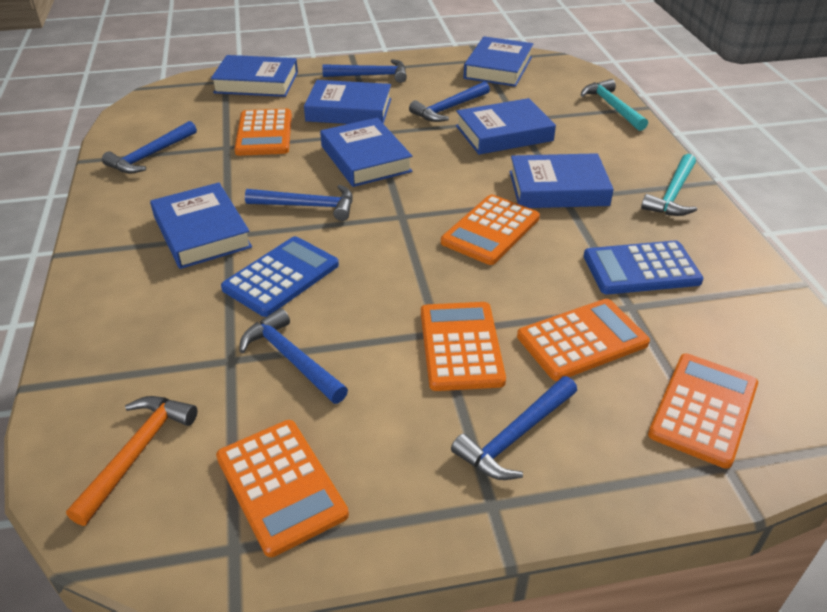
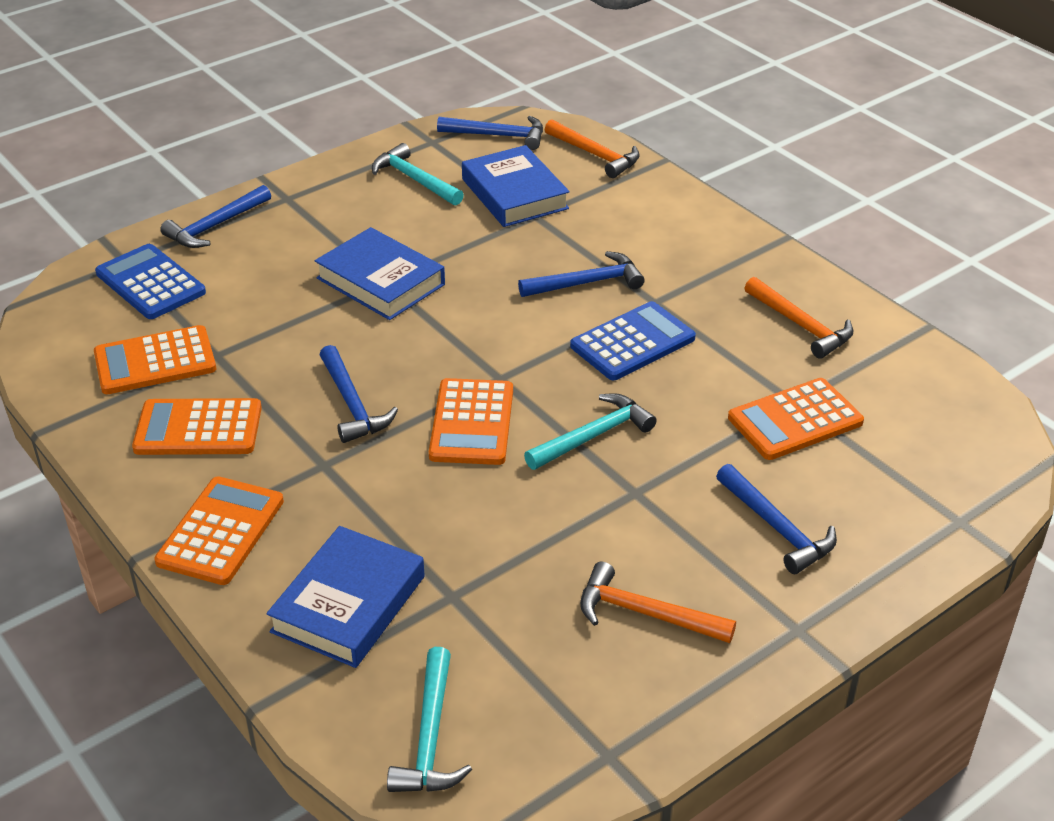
blue book: [150,182,252,269] [211,55,298,97] [304,80,391,124] [320,118,412,187] [456,98,556,155] [464,36,533,87] [509,153,614,208] = 7 -> [266,526,425,668] [315,227,445,320] [462,145,570,227] = 3
blue hammer: [102,121,197,173] [239,308,348,404] [245,185,353,221] [322,59,407,83] [409,81,490,122] [451,376,577,480] = 6 -> [160,185,271,248] [320,345,398,443] [437,116,543,150] [518,251,645,297] [716,464,837,574] = 5
orange calculator: [216,420,349,557] [234,109,292,156] [421,302,506,391] [441,195,540,265] [517,299,650,381] [648,354,758,469] = 6 -> [94,325,216,394] [132,398,262,455] [154,476,284,585] [429,378,513,465] [728,378,864,460] = 5
orange hammer: [66,396,198,526] = 1 -> [544,119,640,178] [580,562,736,643] [745,277,853,359] = 3
turquoise hammer: [581,79,648,131] [641,154,697,216] = 2 -> [372,143,464,206] [387,647,472,792] [524,393,656,470] = 3

